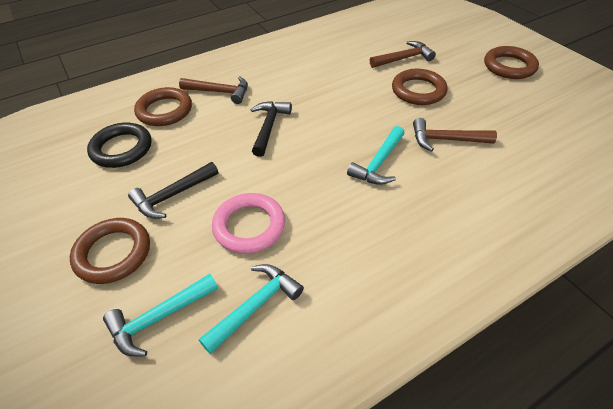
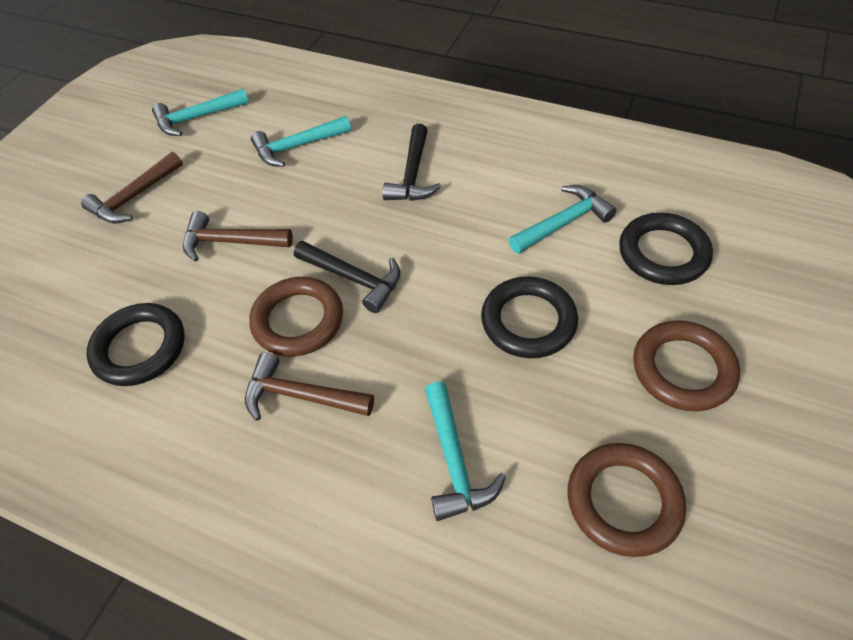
black ring: [87,122,151,168] = 1 -> [86,303,185,386] [481,276,578,358] [619,213,713,285] = 3
brown ring: [70,218,150,284] [134,87,192,126] [392,69,448,105] [484,46,539,79] = 4 -> [249,277,343,357] [568,443,686,557] [633,320,740,411] = 3
pink ring: [212,193,285,254] = 1 -> none = 0
turquoise hammer: [103,274,218,357] [199,264,304,354] [347,126,405,185] = 3 -> [152,88,249,136] [251,116,351,167] [425,381,506,521] [509,185,617,254] = 4

